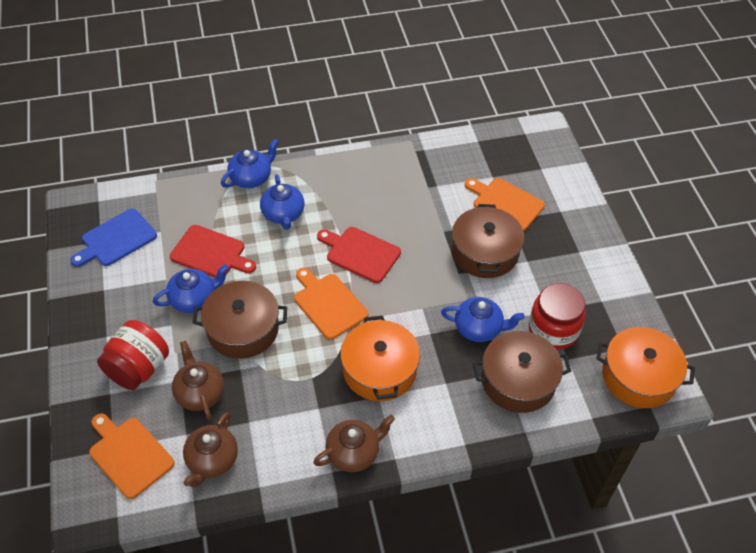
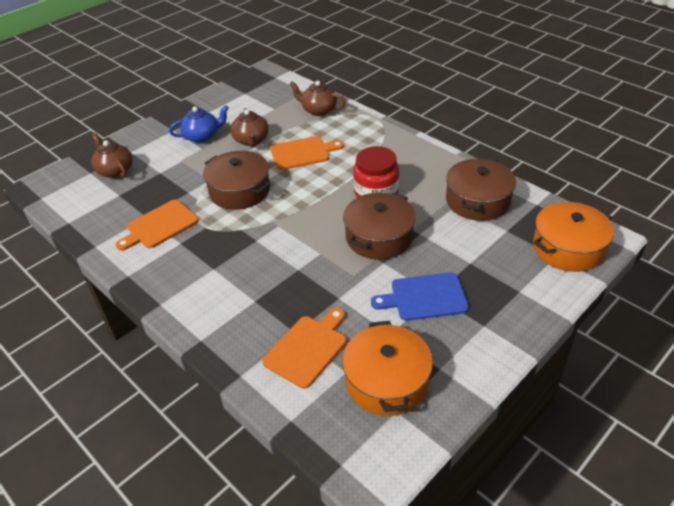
blue teapot: [153,264,229,313] [221,139,279,188] [260,174,304,230] [441,297,525,342] = 4 -> [169,105,229,143] = 1
red cutting board: [170,225,256,277] [317,227,401,283] = 2 -> none = 0
red jar: [97,320,169,390] [529,283,586,350] = 2 -> [353,146,399,198] = 1

